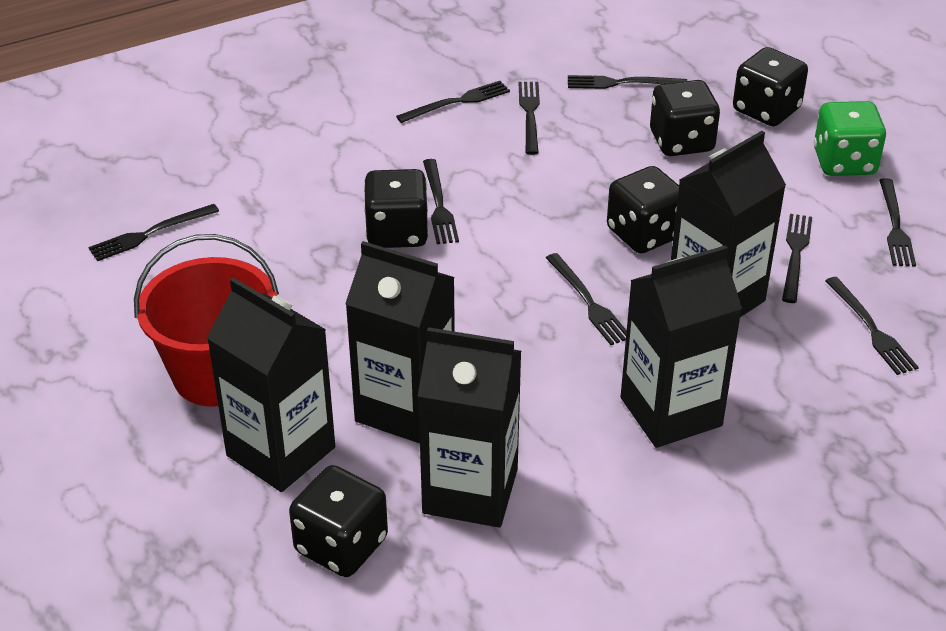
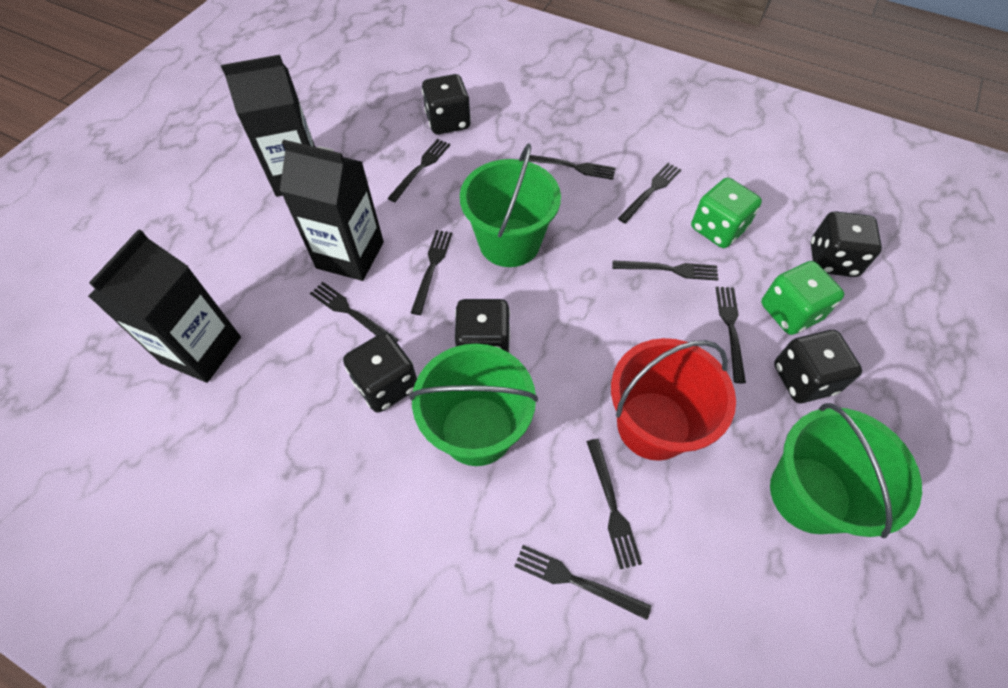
black carton: [207,278,335,492] [345,241,455,443] [418,327,521,527] [621,245,742,448] [671,131,786,317] = 5 -> [88,229,241,383] [221,55,315,197] [280,140,384,281] = 3
green bucket: none = 0 -> [410,344,538,466] [460,143,561,267] [770,403,922,538] = 3
green dice: [814,101,886,176] = 1 -> [691,178,762,248] [761,261,844,335] = 2

